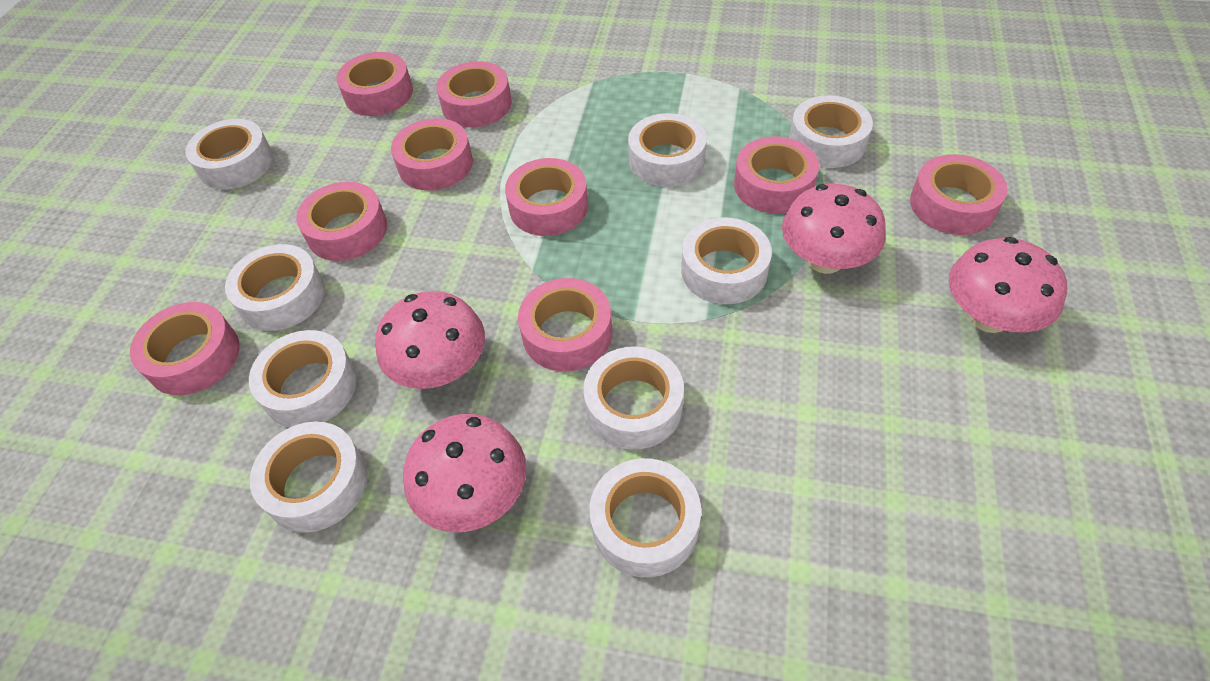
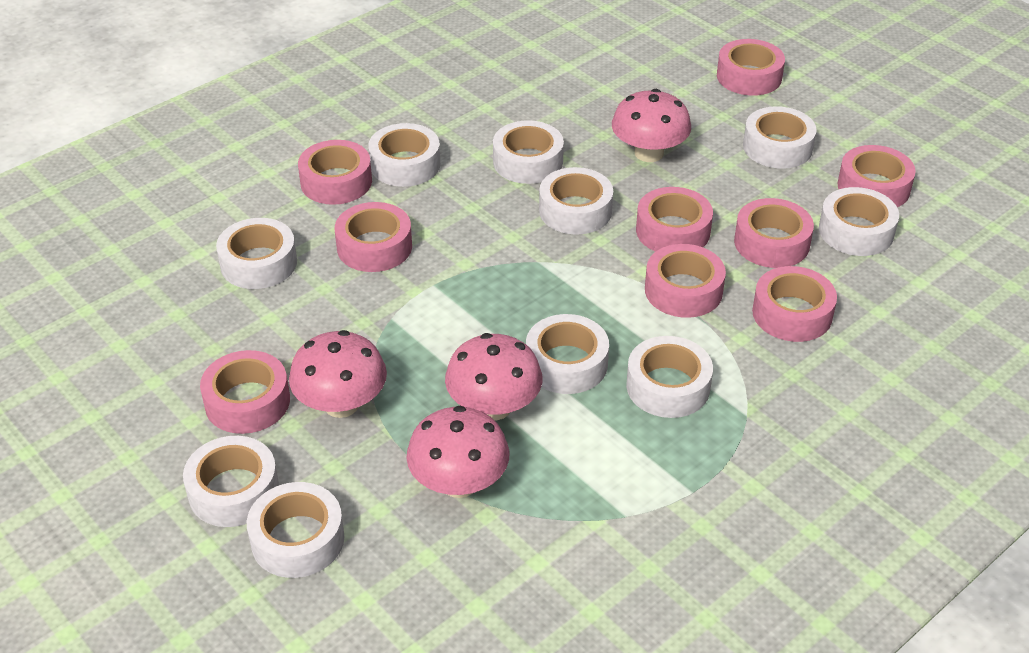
white tape: [186,119,273,190] [225,244,325,331] [249,330,357,428] [250,422,368,533] [583,346,684,450] [589,458,701,578] [628,113,707,187] [681,218,772,304] [789,95,873,168] = 9 -> [183,436,279,527] [216,218,297,289] [247,482,345,578] [368,123,440,187] [493,120,564,184] [526,314,609,394] [539,167,613,235] [626,336,713,418] [743,106,817,169] [819,187,899,256] = 10

